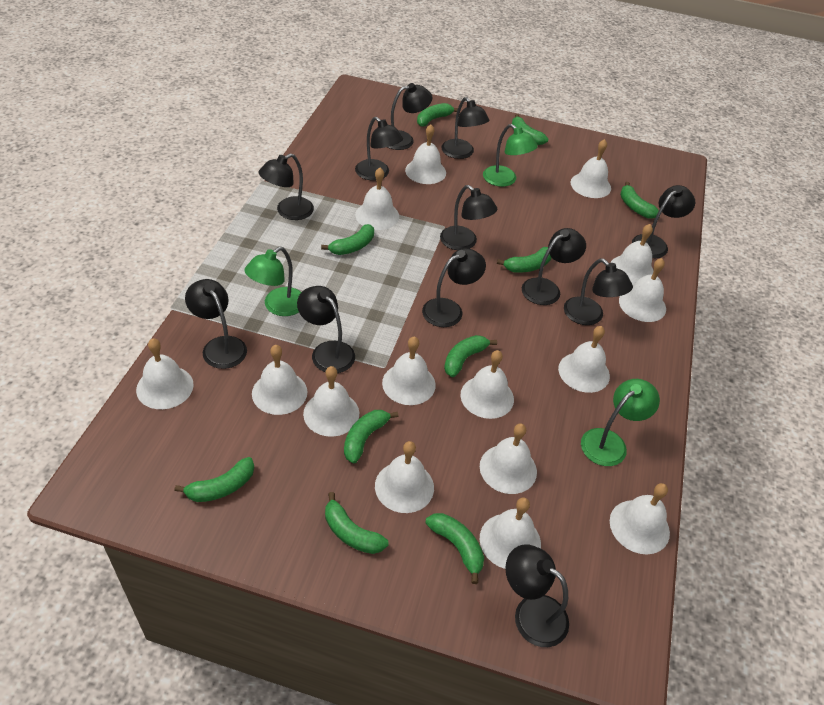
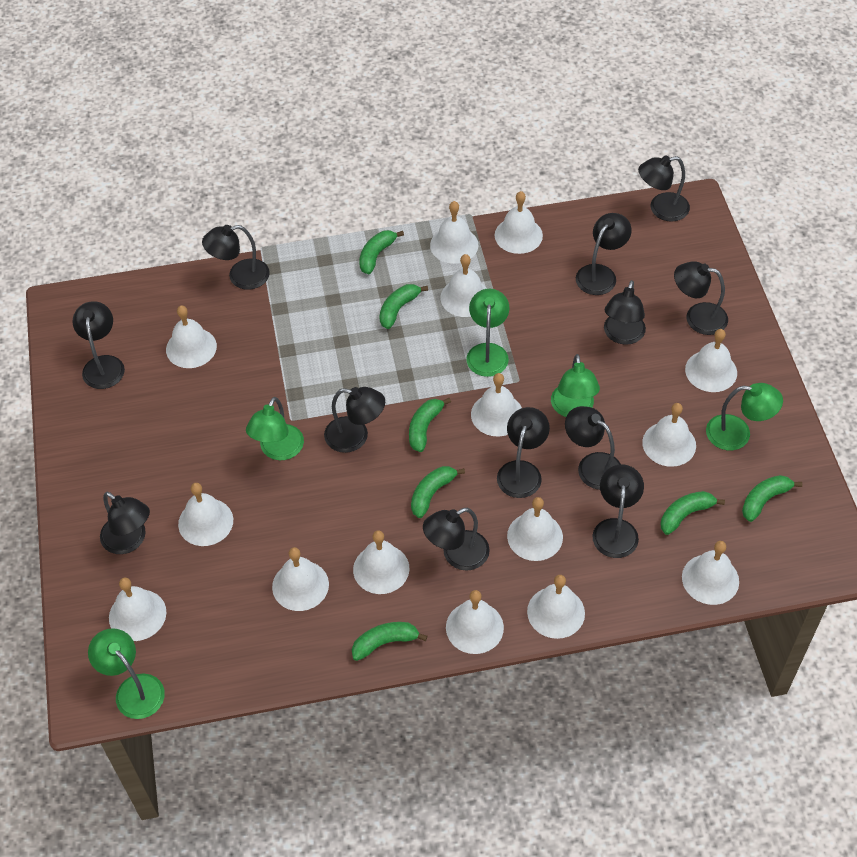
green banana: [174,457,254,502] [321,224,374,255] [325,492,388,554] [344,410,399,463] [417,103,458,127] [425,513,484,584] [444,335,497,377] [497,247,552,273] [512,114,548,145] [620,182,659,218] = 10 -> [352,622,427,661] [359,230,404,274] [379,284,428,329] [409,398,451,452] [411,466,465,518] [661,491,725,535] [742,475,802,522] = 7
green lamp: [244,247,301,316] [483,124,538,187] [581,379,660,466] = 3 -> [88,628,165,719] [246,397,304,460] [466,289,509,377] [551,354,600,417] [706,383,783,450] = 5

